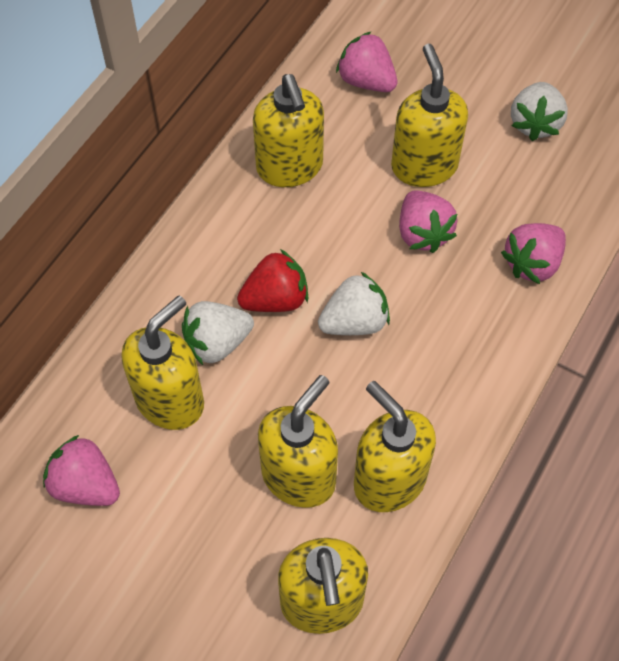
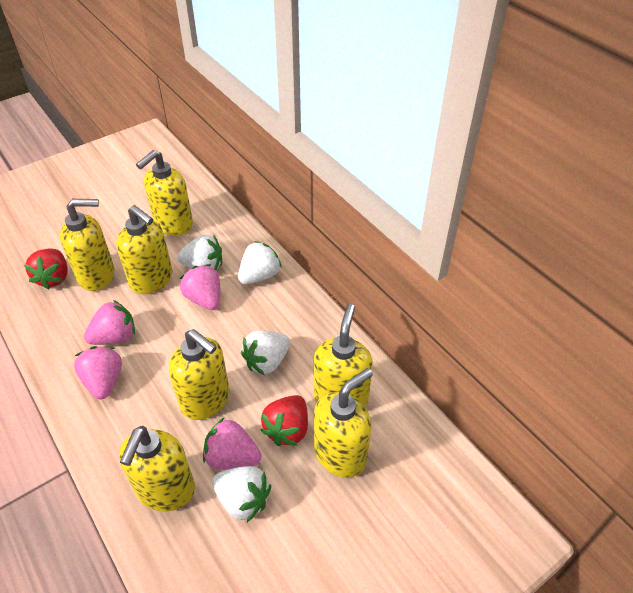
red strawberry: [237,249,308,312] = 1 -> [24,249,68,290] [260,395,308,446] = 2
white strawberry: [182,301,254,365] [318,271,390,335] [511,82,568,141] = 3 -> [177,235,222,270] [212,466,271,522] [238,241,282,284] [241,330,290,375] = 4
yellow soap dispenser: [121,296,204,430] [253,74,324,187] [258,375,338,508] [278,538,368,634] [354,381,436,512] [391,44,468,187] = 6 -> [60,199,115,291] [116,205,173,294] [119,426,195,512] [136,150,193,236] [169,329,230,420] [314,304,373,406] [314,368,373,478] = 7

